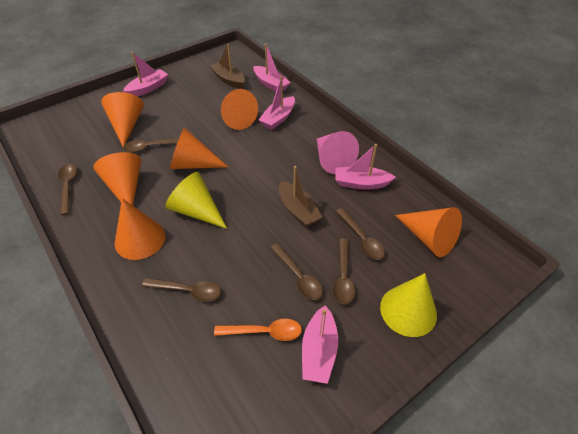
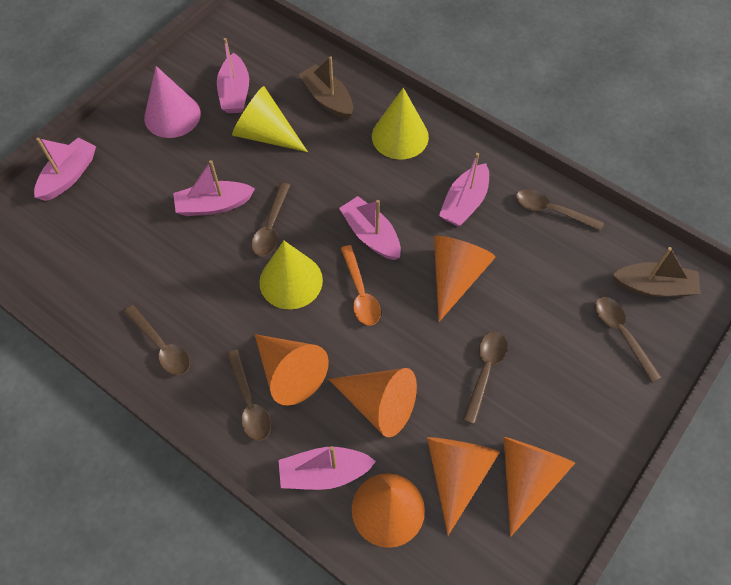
pink boat: [123,52,168,97] [253,43,291,91] [259,76,295,130] [302,305,338,384] [335,144,396,190] = 5 -> [34,137,96,201] [173,160,255,216] [217,38,249,113] [278,446,376,490] [339,196,401,260] [439,153,489,227] = 6
yellow cone: [165,172,227,229] [380,273,437,337] = 2 -> [232,86,308,152] [259,241,323,310] [372,88,429,159] = 3

